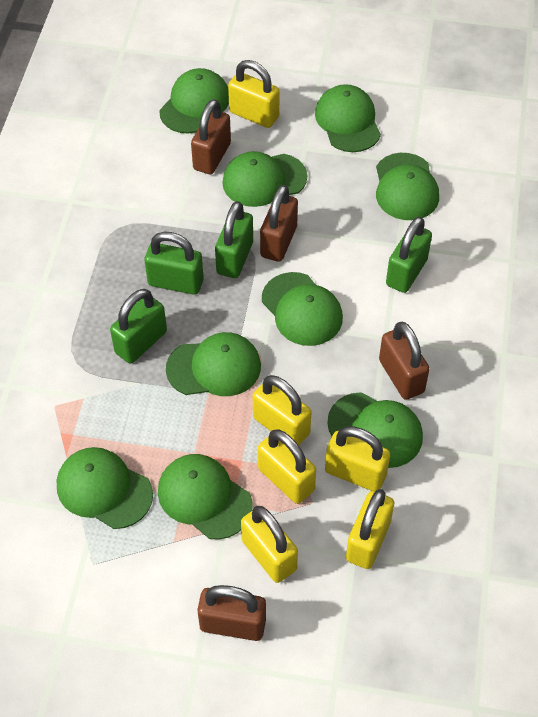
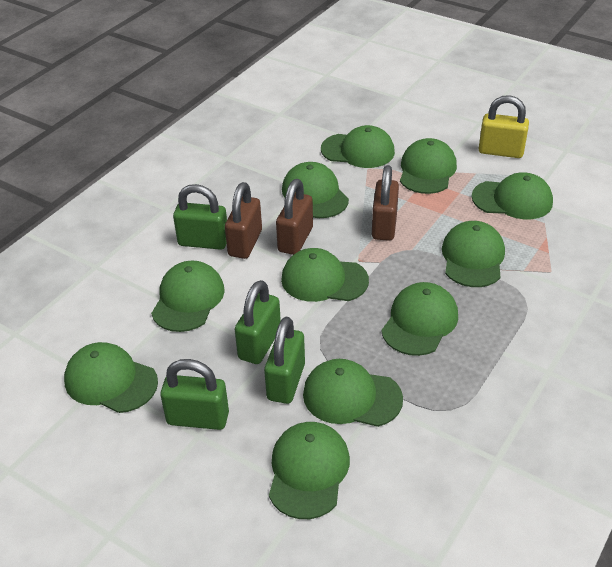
brown padlock: [191,99,231,174] [197,585,266,641] [260,185,298,262] [379,322,430,400] = 4 -> [225,182,262,259] [276,179,313,255] [372,165,399,241] = 3
green cap: [57,447,153,529] [158,454,253,540] [159,68,229,133] [166,332,261,396] [222,151,307,207] [262,272,343,346] [315,84,381,152] [327,392,423,468] [376,153,439,220] = 9 -> [64,342,158,413] [151,260,225,332] [269,422,350,519] [281,248,369,302] [282,162,349,218] [303,359,403,427] [321,125,395,168] [381,282,458,356] [400,138,457,194] [442,221,505,287] [471,172,553,219] = 11
yellow padlock: [228,60,280,128] [241,506,298,583] [253,375,311,445] [258,429,316,504] [325,426,390,491] [346,489,394,569] = 6 -> [479,95,529,158] = 1

